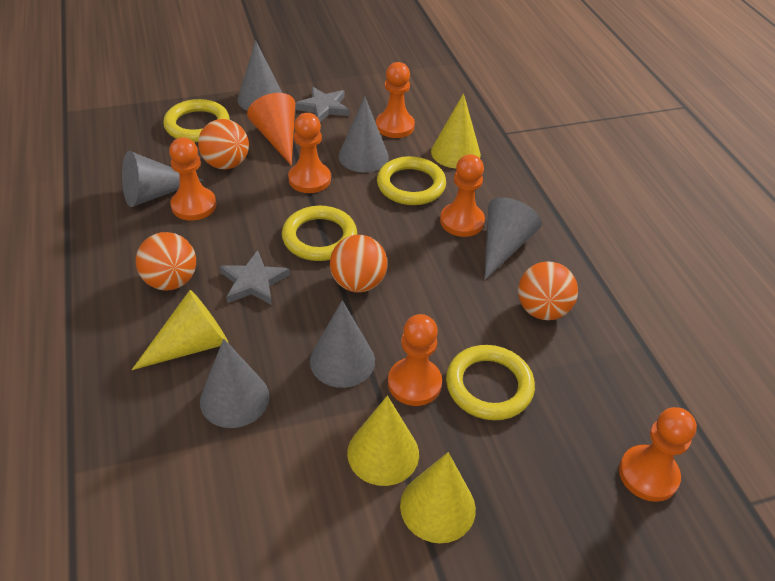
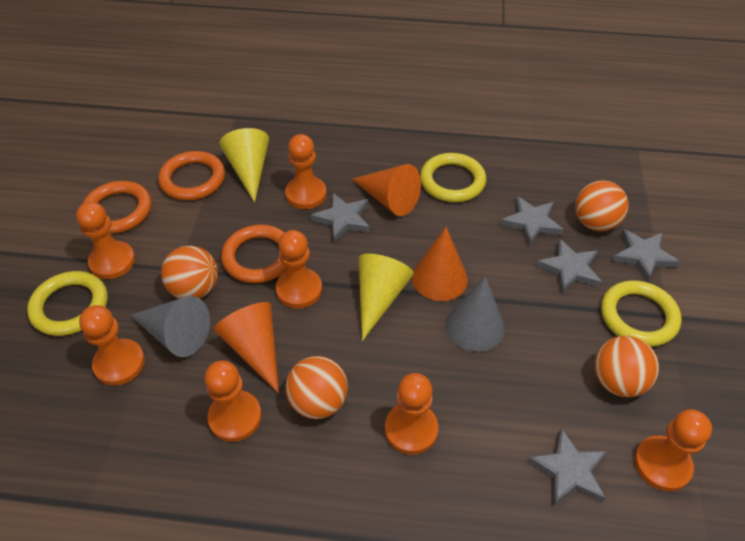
grey cone: [122,151,204,207] [200,339,269,428] [238,40,282,111] [310,300,375,388] [338,97,389,173] [484,197,542,280] = 6 -> [130,296,210,357] [446,276,505,352] = 2
grey star: [220,250,290,305] [295,87,349,122] = 2 -> [311,193,370,242] [501,196,564,246] [527,428,607,506] [536,239,602,294] [612,229,680,282] = 5
orange cone: [247,93,295,166] = 1 -> [214,302,279,393] [352,164,421,216] [412,227,468,301] = 3
orange pawn: [169,137,216,221] [288,113,331,193] [376,62,415,138] [388,314,442,406] [440,154,485,237] [619,407,697,502] = 6 -> [76,202,135,279] [79,305,145,386] [205,360,262,442] [276,230,322,308] [285,134,326,209] [385,373,438,455] [634,409,712,492] = 7
orange ring: none = 0 -> [82,181,151,234] [158,151,225,200] [221,225,287,283] = 3
yellow cone: [132,290,228,370] [347,396,419,486] [400,452,476,543] [431,93,481,169] = 4 -> [219,128,269,203] [359,253,414,341] = 2
yellow ring: [163,99,230,142] [282,206,357,261] [377,156,446,205] [446,345,535,420] = 4 -> [27,271,107,336] [420,153,486,202] [601,280,682,347] = 3

